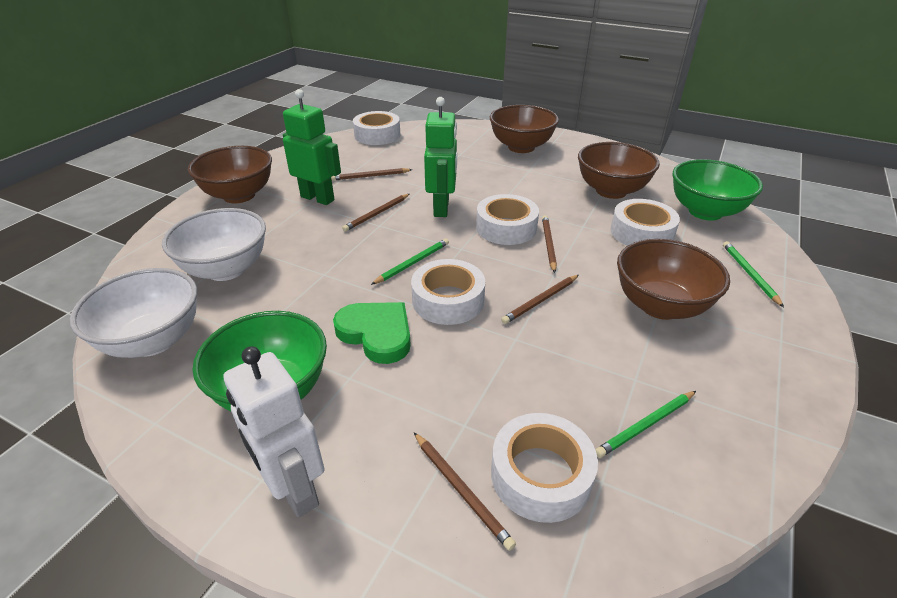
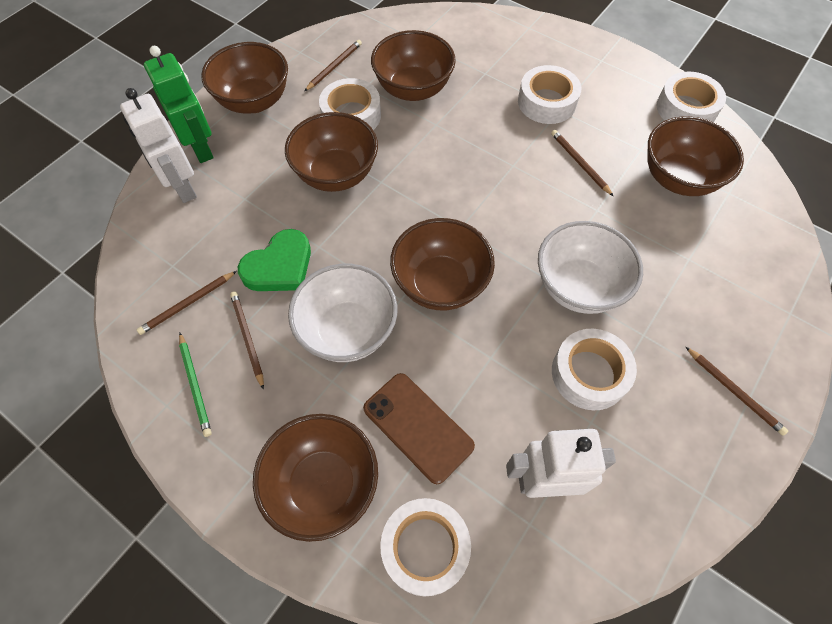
brown bowl: [188,146,272,203] [490,105,559,153] [578,142,660,199] [617,239,730,320] = 4 -> [201,42,288,114] [253,414,378,542] [285,112,378,192] [371,30,456,101] [390,218,495,310] [647,116,744,196] = 6
brown phone: none = 0 -> [363,373,475,484] = 1
green bowl: [193,311,327,411] [673,159,763,221] = 2 -> none = 0
green pencil: [371,238,449,285] [595,391,696,458] [723,241,784,307] = 3 -> [179,333,212,437] = 1
green robot: [283,89,341,205] [424,97,457,217] = 2 -> [144,46,213,163] = 1
white robot: [223,346,325,518] = 1 -> [120,88,197,203] [506,429,616,498] = 2

